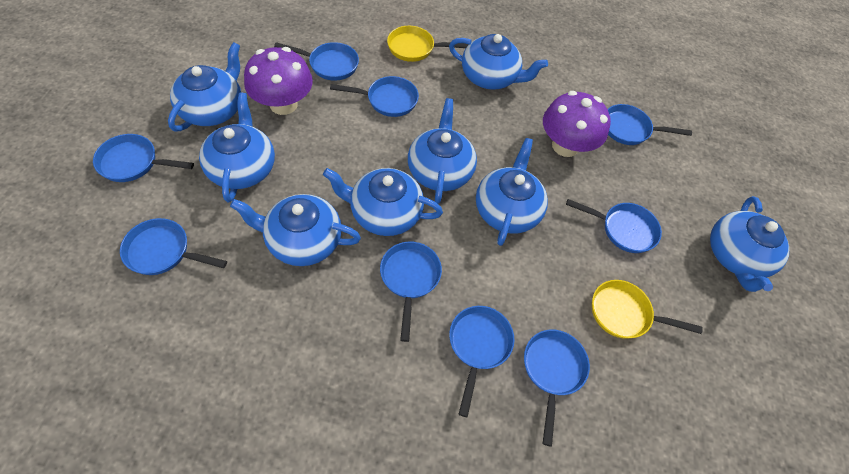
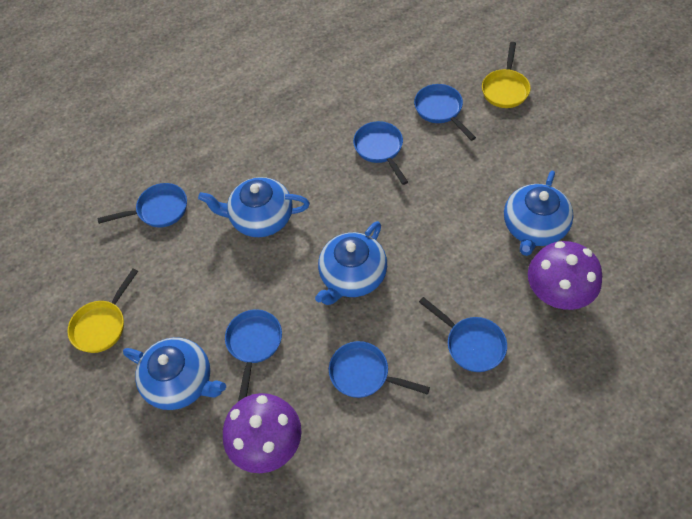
blue pan: [93,134,194,182] [120,218,227,275] [274,42,359,81] [330,76,419,117] [380,242,442,342] [449,306,515,417] [524,330,590,447] [566,199,662,253] [608,104,692,145] = 9 -> [97,183,187,228] [225,309,282,401] [329,341,430,398] [353,121,408,185] [414,84,476,141] [419,297,507,372] = 6
blue teapot: [168,42,241,131] [199,93,275,203] [230,194,361,266] [323,168,443,236] [408,98,477,204] [449,34,548,90] [476,138,548,246] [710,196,789,292] = 8 -> [123,337,226,410] [198,177,310,237] [315,221,387,305] [504,171,574,256] = 4

